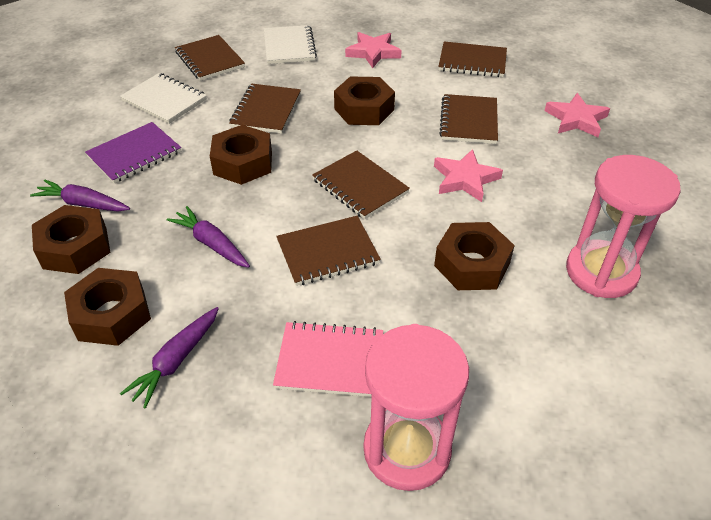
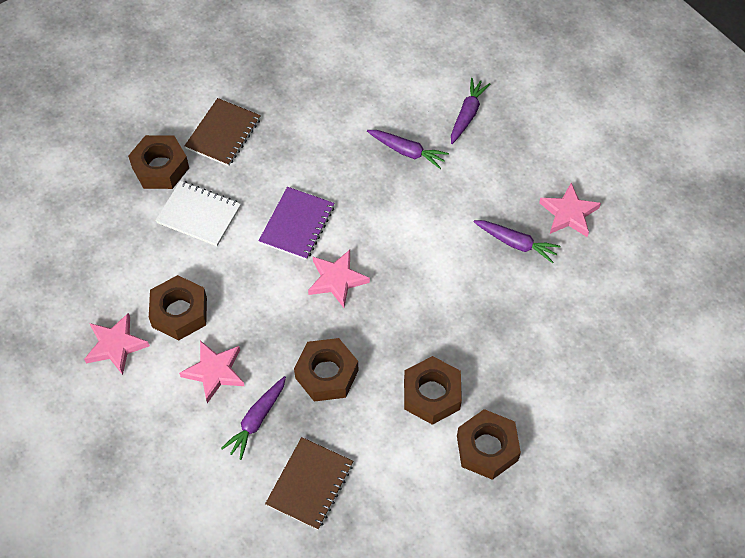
brown notebook: [175,35,245,81] [229,84,301,134] [276,216,381,286] [312,150,410,219] [438,42,507,77] [439,94,498,144] = 6 -> [184,98,261,166] [265,437,353,530] = 2
pink hourglass: [364,324,469,491] [566,155,681,298] = 2 -> none = 0
pink notebook: [273,321,383,397] = 1 -> none = 0
pink star: [345,32,402,68] [434,149,503,202] [545,93,610,137] = 3 -> [84,313,150,375] [179,341,244,403] [308,250,370,308] [539,183,601,237] = 4
purple carrot: [30,180,130,212] [120,307,219,408] [167,206,250,268] = 3 -> [221,376,286,460] [367,130,449,169] [451,78,490,144] [474,220,561,263] = 4
white notebook: [120,73,207,124] [264,25,317,64] = 2 -> [155,181,241,246] = 1

